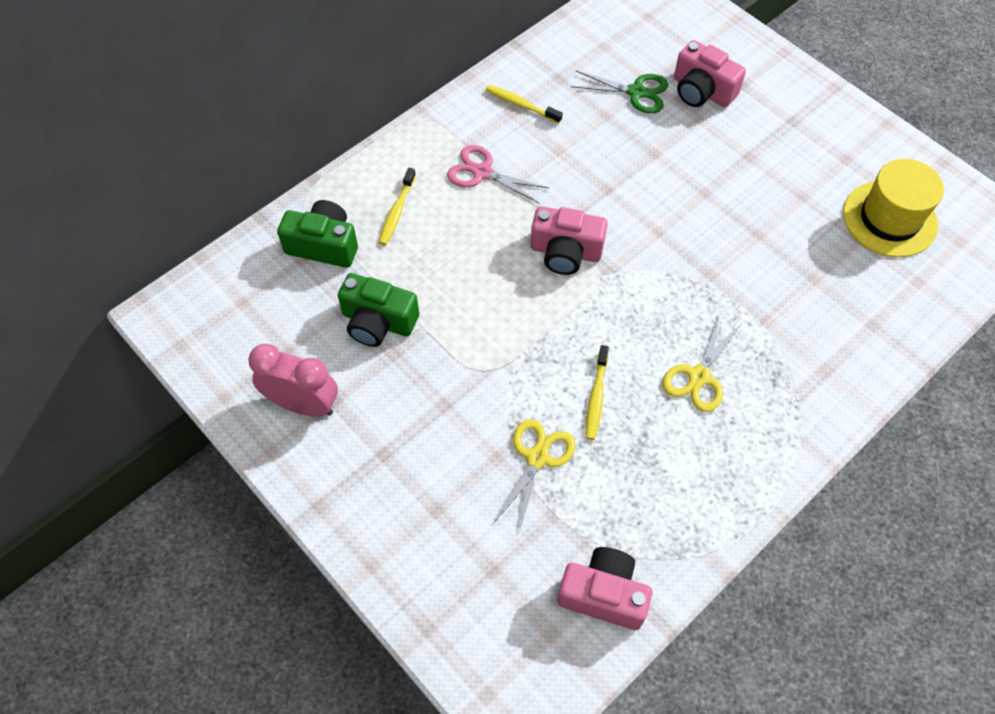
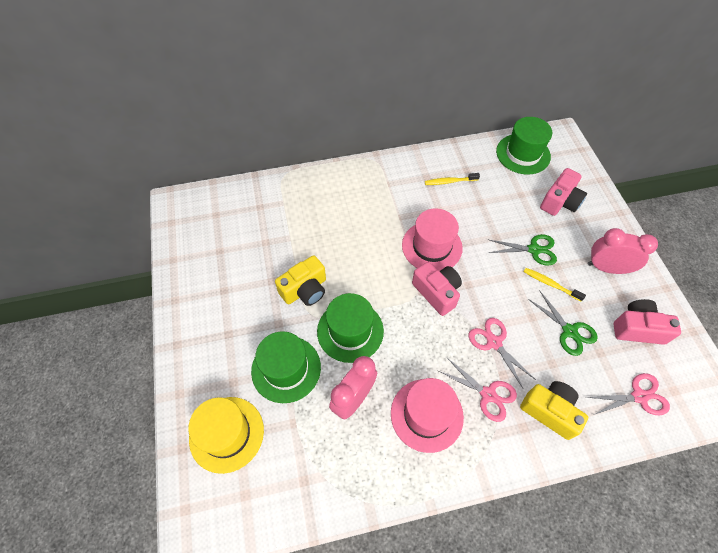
green camera: [277,200,358,268] [338,273,419,347] = 2 -> none = 0
green hat: none = 0 -> [251,331,321,403] [317,293,384,363] [496,117,552,174] = 3
green scissors: [571,70,668,114] = 1 -> [489,234,557,266] [528,290,598,356] = 2
pink clock: [248,344,338,417] = 1 -> [329,356,377,419] [588,228,658,274] = 2
pink hat: none = 0 -> [391,378,464,453] [402,208,463,271] = 2
pink scissors: [447,145,549,204] = 1 -> [438,357,517,422] [469,318,536,388] [586,373,670,415] = 3
yellow camera: none = 0 -> [275,255,326,306] [520,381,588,440] = 2
yellow scissors: [494,419,575,532] [662,316,741,412] = 2 -> none = 0
yellow toothbrush: [379,168,416,245] [486,85,563,124] [586,345,609,440] = 3 -> [425,173,480,185] [524,268,586,302] = 2

